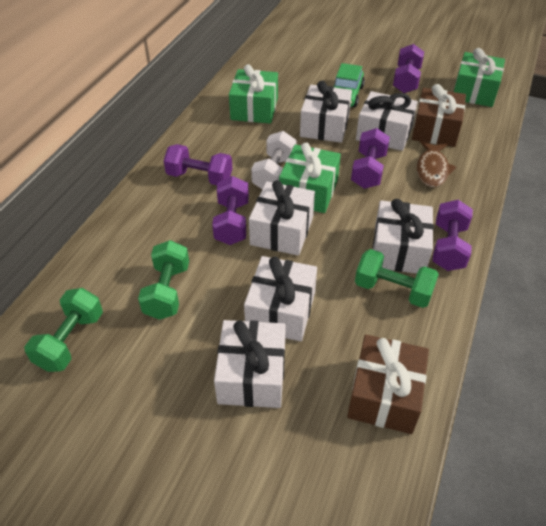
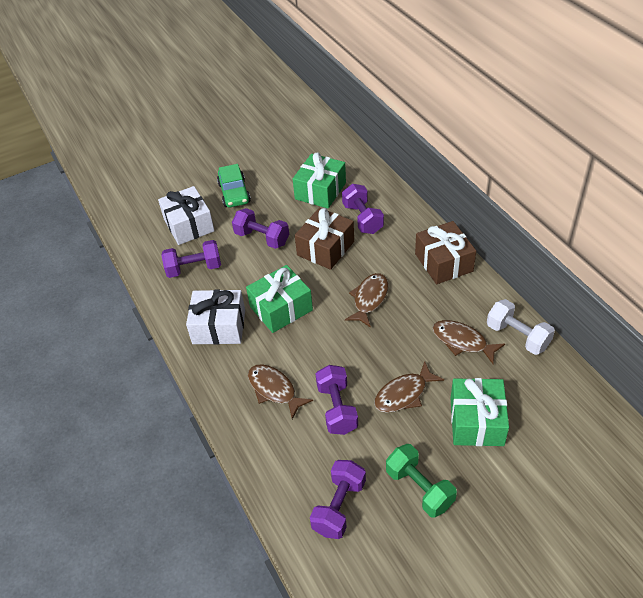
brown fish: [417,141,456,188] = 1 -> [248,364,313,419] [345,273,388,328] [374,361,444,413] [432,320,505,364] = 4
green dumbbell: [24,288,103,372] [138,240,189,320] [355,249,439,308] = 3 -> [386,444,457,518] = 1
white gift: [214,320,286,408] [244,256,317,341] [249,180,315,256] [300,81,352,143] [356,91,418,151] [373,199,434,274] = 6 -> [158,186,215,245] [186,289,245,345] = 2

